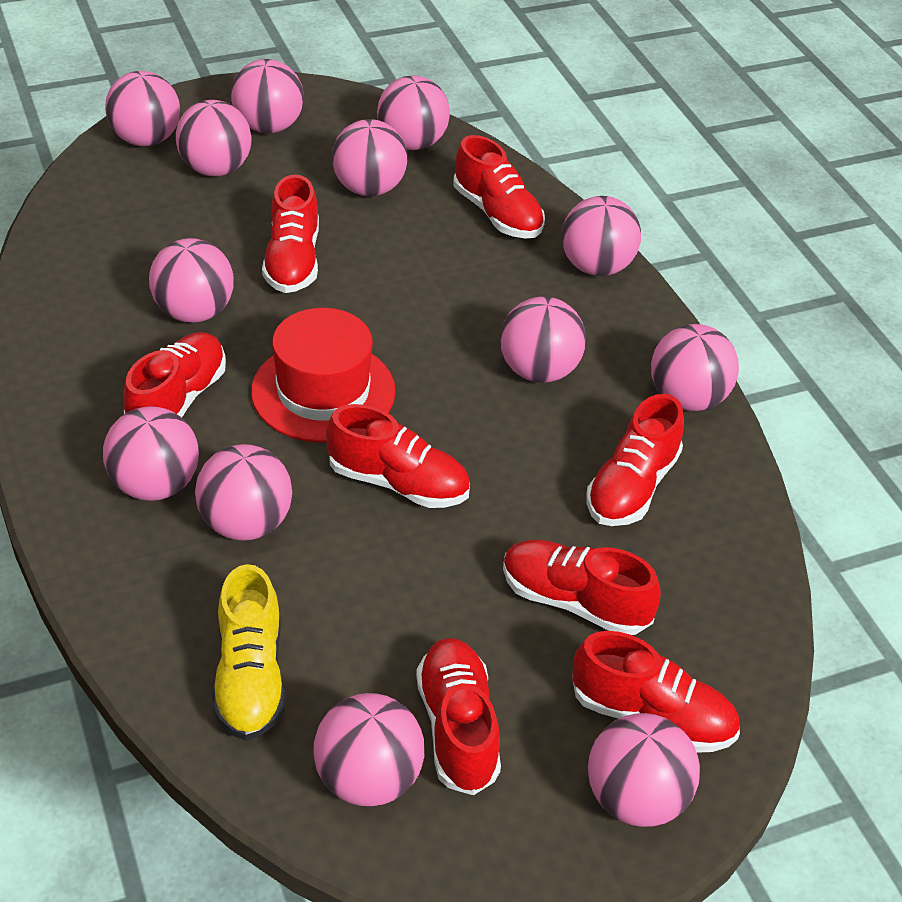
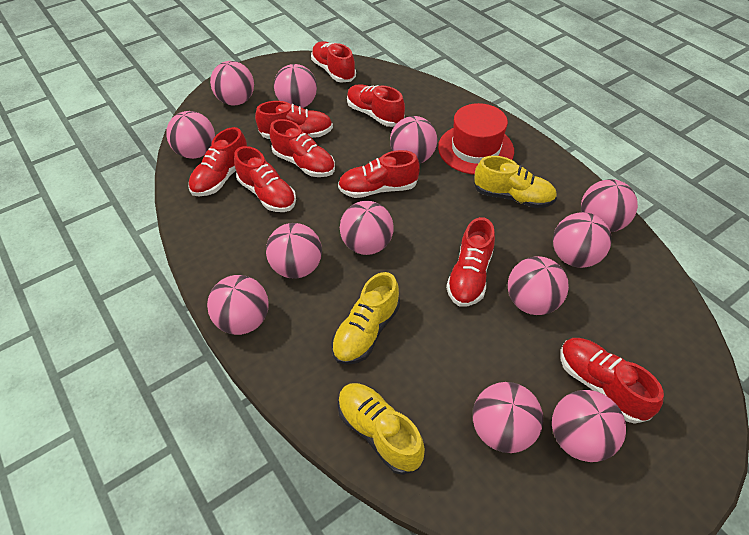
pink ball: [103,406,199,501] [105,71,180,146] [149,238,234,323] [176,100,252,176] [195,444,292,541] [231,59,304,133] [313,693,424,806] [332,119,407,196] [377,75,450,150] [500,296,586,383] [562,196,641,276] [588,713,700,827] [651,324,739,411] = 13 -> [166,111,215,159] [207,275,269,335] [210,61,254,105] [266,223,322,279] [274,64,317,108] [340,201,394,255] [390,116,437,164] [473,382,543,453] [508,256,569,315] [552,390,626,462] [553,212,612,268] [581,179,638,232] = 12
red shoe: [123,332,226,417] [262,175,319,293] [326,404,470,508] [416,638,501,795] [454,135,545,238] [503,540,661,635] [572,631,740,753] [587,394,684,526] = 8 -> [189,127,247,196] [234,146,296,212] [255,101,333,139] [270,119,335,177] [311,41,356,82] [338,150,420,198] [347,84,405,127] [446,217,495,307] [560,338,664,424] = 9
yellow shoe: [212,564,285,740] = 1 -> [331,272,400,365] [338,383,425,475] [474,156,557,208] = 3

